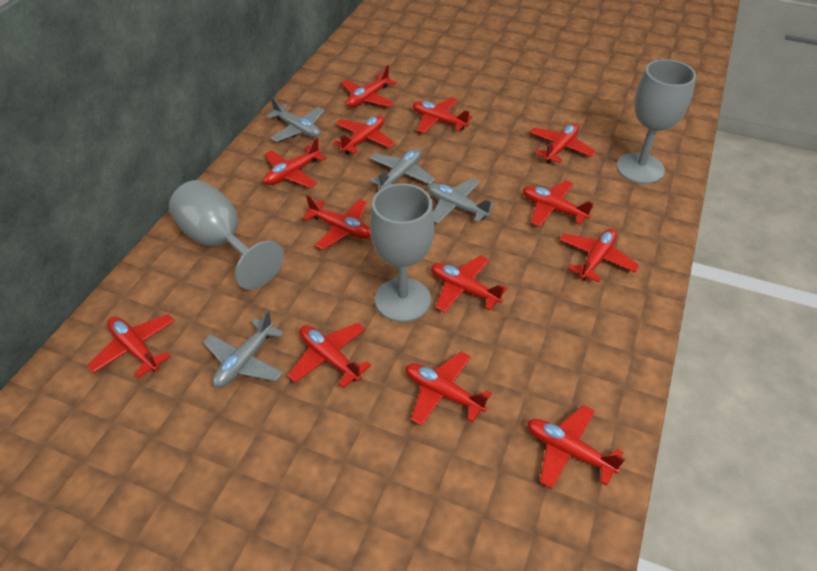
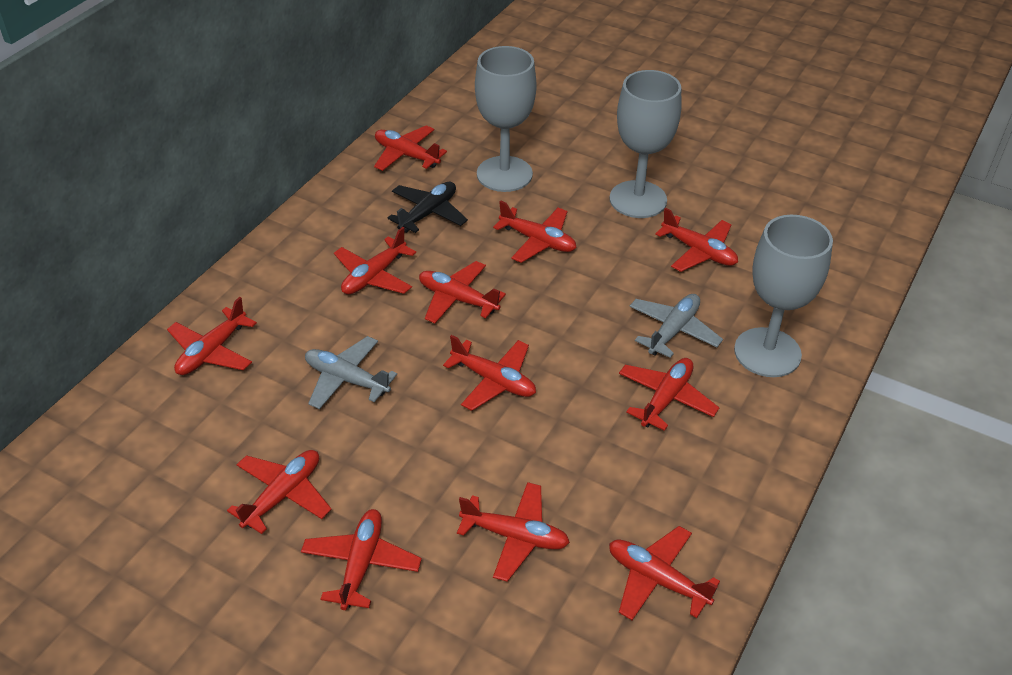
black plane: none = 0 -> [388,182,468,233] = 1
grey plane: [203,311,284,388] [265,97,325,142] [370,149,435,190] [428,178,495,224] = 4 -> [305,336,397,409] [629,294,723,358] = 2
red plane: [87,314,175,378] [263,138,326,188] [288,323,371,388] [302,195,371,250] [333,115,395,155] [341,65,397,107] [406,352,492,426] [413,97,473,133] [431,255,507,313] [523,180,594,227] [527,405,625,489] [529,123,596,164] [559,228,640,282] = 13 -> [167,297,257,375] [227,450,332,534] [301,509,422,610] [334,227,416,294] [374,125,447,171] [419,261,506,323] [443,335,536,411] [457,482,570,582] [493,200,576,263] [609,526,720,620] [619,358,720,431] [655,207,738,272] = 12

